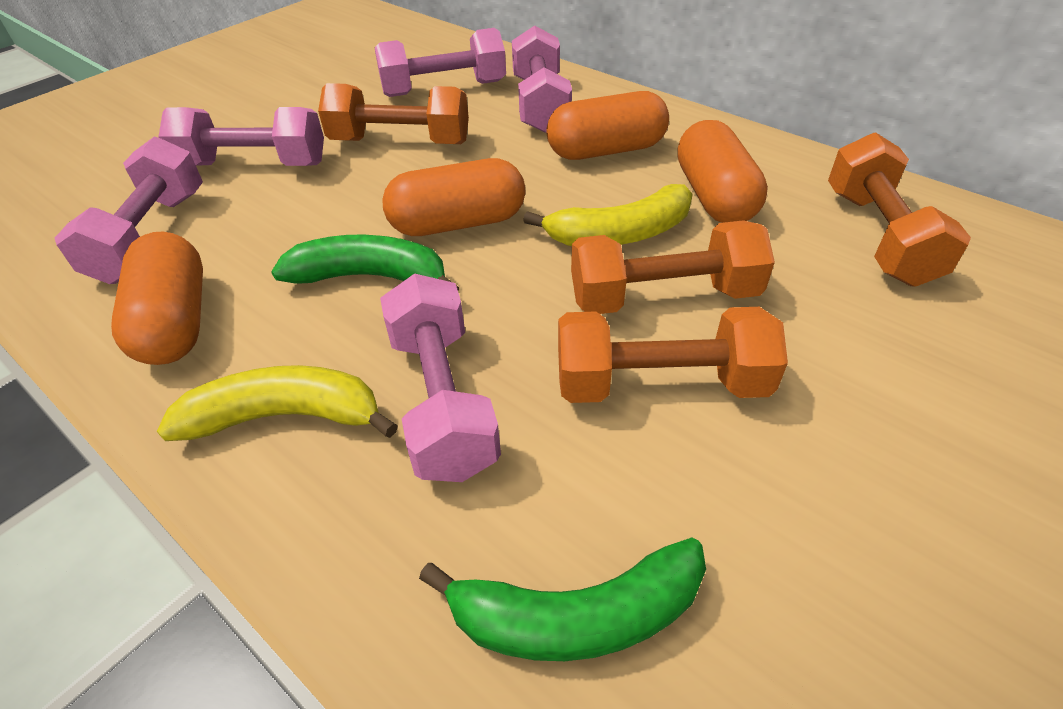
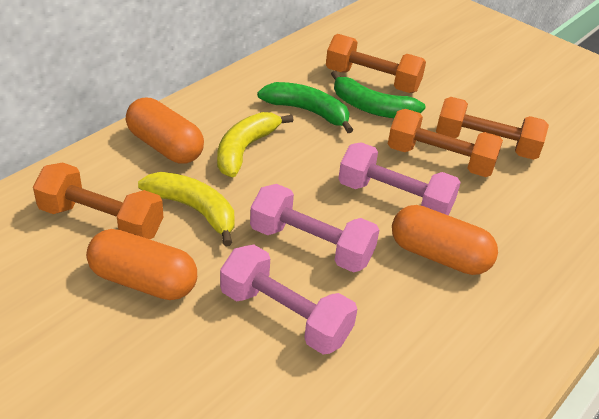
orange capsule: [111,232,203,365] [382,158,525,236] [546,91,669,160] [677,120,768,223] = 4 -> [86,229,197,300] [126,98,204,164] [392,205,498,275] = 3
pink dumbbell: [55,137,203,284] [159,107,324,166] [375,28,506,97] [380,274,501,482] [512,25,572,133] = 5 -> [220,244,357,354] [250,184,379,273] [338,142,461,216] = 3

